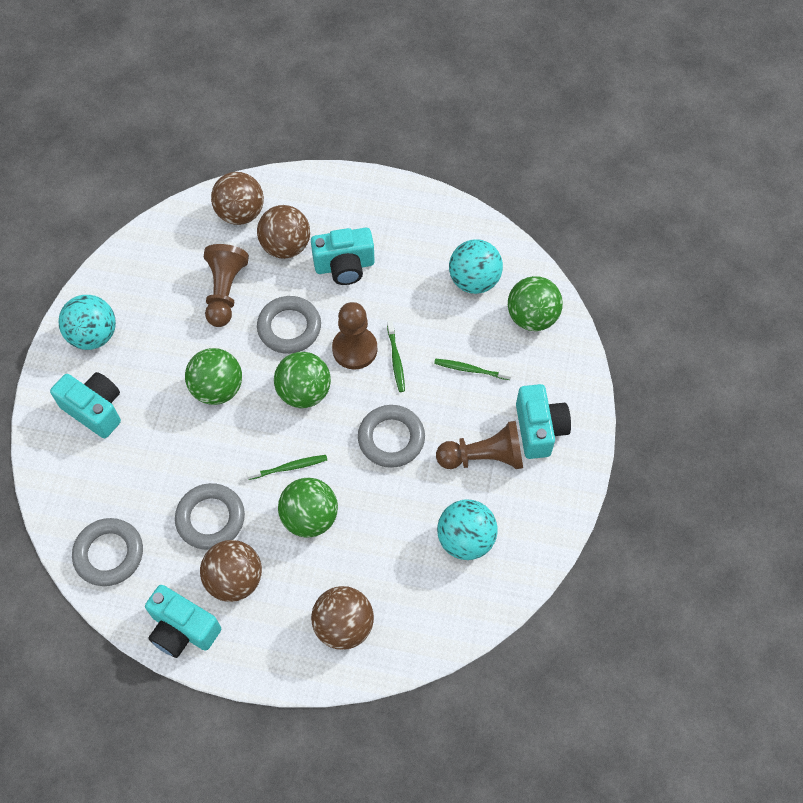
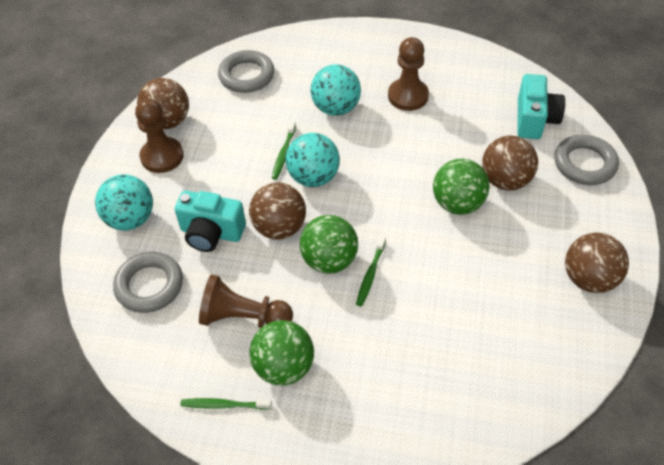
green ball: [185,348,242,405] [274,352,331,408] [278,478,338,538] [508,276,563,331] = 4 -> [249,320,314,386] [300,215,358,274] [433,159,490,215] = 3
grey ring: [72,518,143,586] [175,483,245,550] [257,296,321,354] [358,405,425,468] = 4 -> [113,252,183,313] [218,50,274,93] [555,135,619,185] = 3
turquoise camera: [50,372,121,438] [145,585,221,658] [311,228,375,285] [516,384,571,459] = 4 -> [175,191,246,252] [517,74,565,139] = 2

